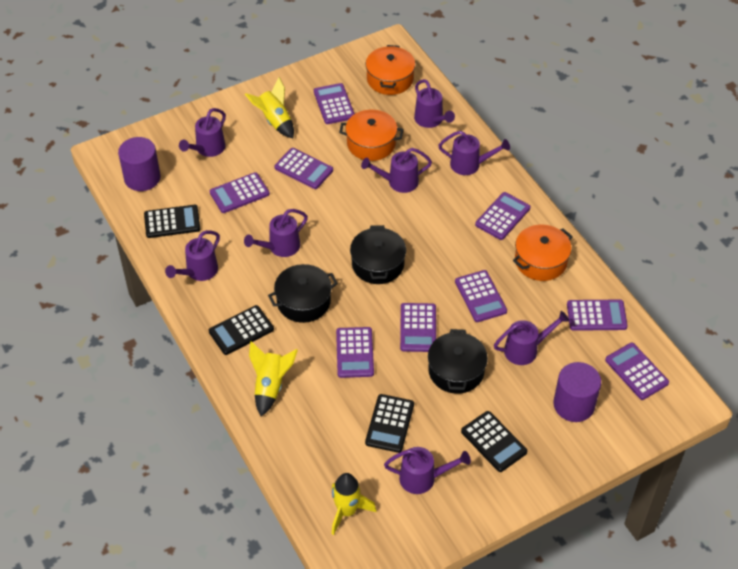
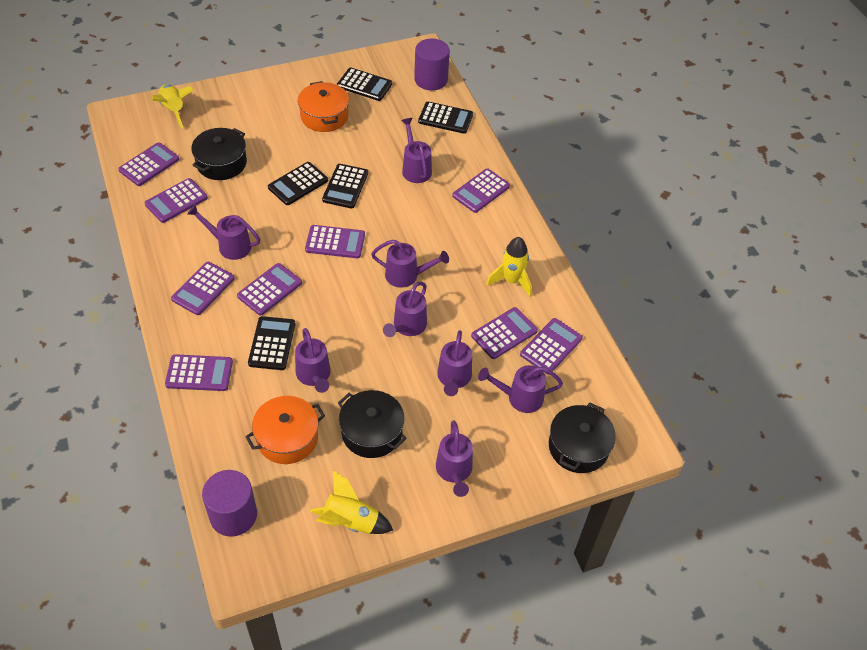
black calculator: [144,205,200,238] [209,305,274,355] [365,394,414,453] [461,411,527,472] = 4 -> [248,316,295,370] [268,162,328,205] [322,164,368,208] [337,68,392,101] [418,102,473,134] = 5
orange pot: [339,110,403,161] [366,45,415,95] [513,225,573,281] = 3 -> [245,396,325,464] [298,81,349,132] = 2

